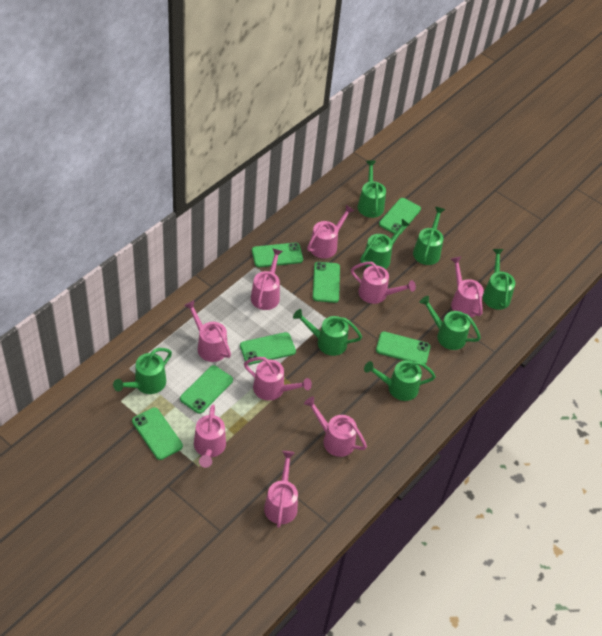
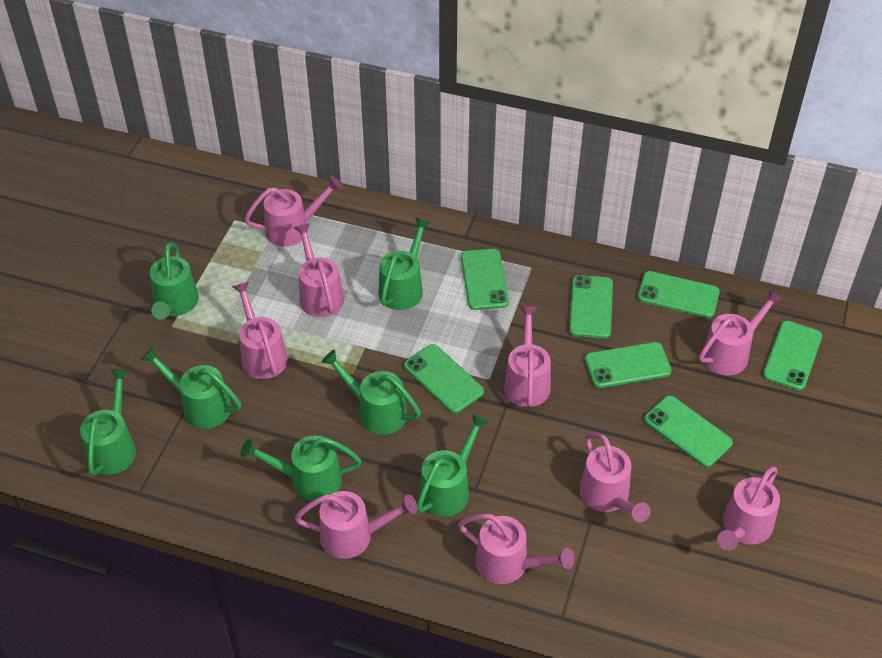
green watering can: [113,348,172,394] [293,309,362,356] [358,160,386,218] [360,219,410,269] [364,360,436,401] [413,207,445,265] [419,296,481,350] [483,249,515,310] = 8 -> [80,369,136,476] [141,346,242,429] [150,242,199,320] [241,436,362,501] [321,349,421,435] [378,217,431,310] [417,413,489,517] = 7

